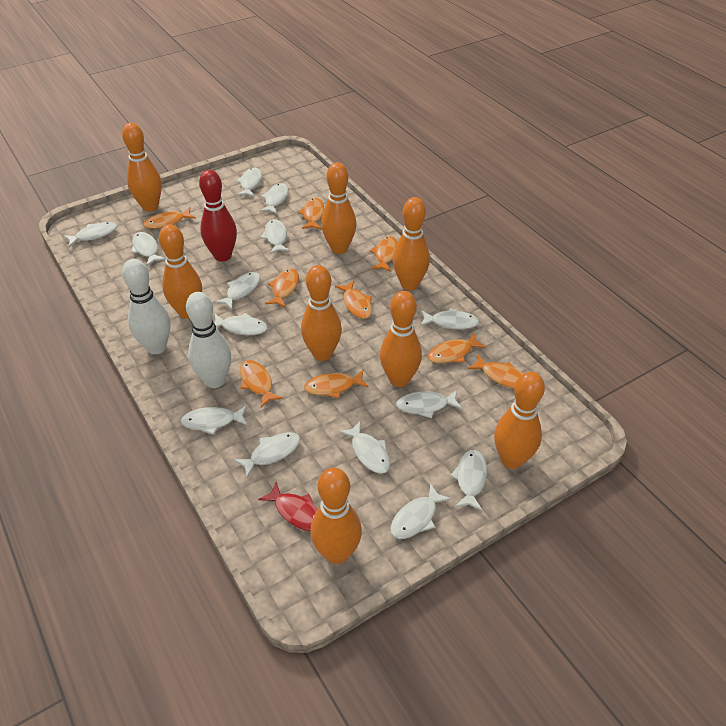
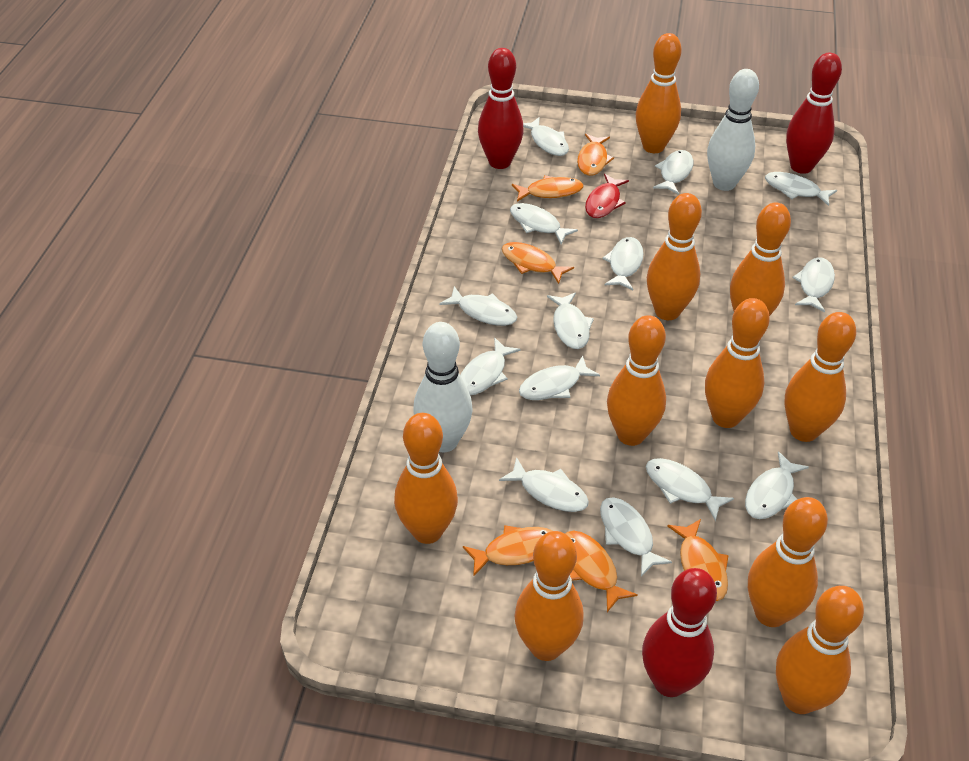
orange bowling pin: [122,123,162,212] [159,224,202,319] [301,265,342,361] [311,467,362,564] [321,162,356,254] [380,291,422,387] [393,197,430,290] [494,371,545,469] = 8 -> [394,413,458,544] [515,531,584,661] [607,315,666,446] [636,33,681,153] [647,193,702,320] [705,298,770,428] [730,202,791,316] [748,497,828,627] [776,586,864,714] [784,312,856,442] = 10
orange fish: [143,207,196,229] [240,360,283,407] [265,268,299,308] [298,198,324,229] [304,370,369,398] [335,281,372,319] [370,236,398,272] [428,333,486,363] [467,354,523,389] = 9 -> [463,525,552,577] [502,242,574,284] [512,175,584,202] [565,531,638,612] [577,134,614,176] [667,519,729,601] = 6
red bowling pin: [199,170,237,262] = 1 -> [478,48,524,169] [642,568,717,697] [786,53,842,174] = 3

